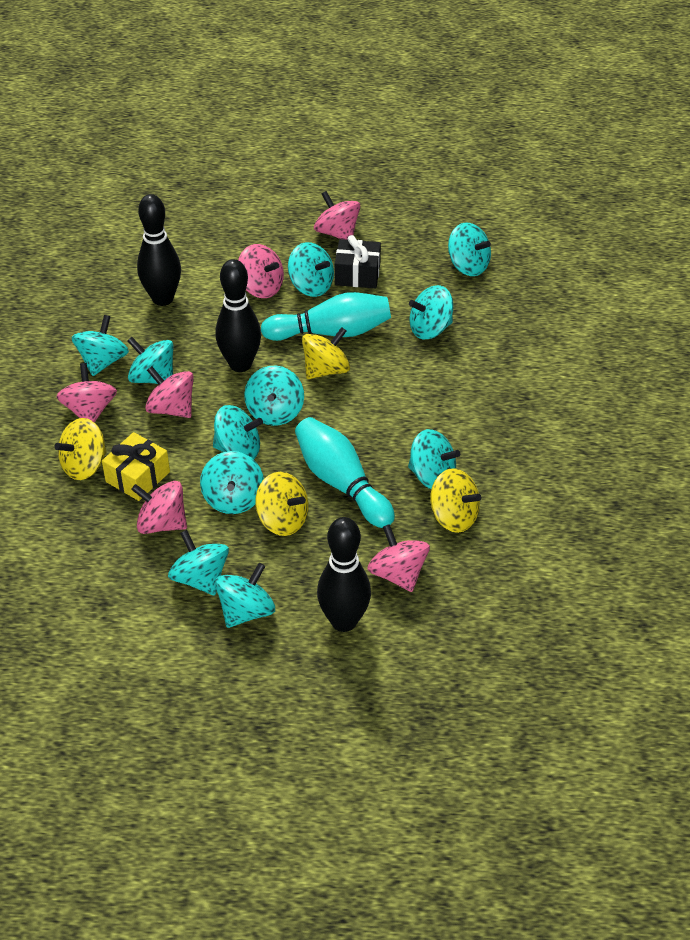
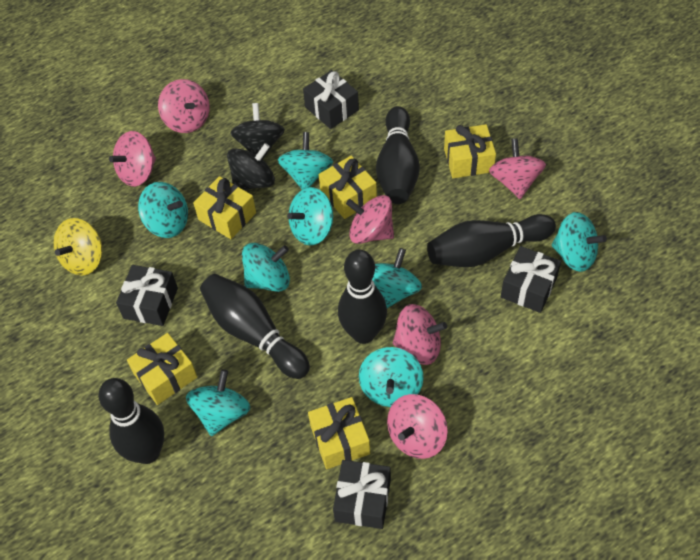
black bowling pin: [137,194,181,306] [215,259,261,372] [317,517,371,632] = 3 -> [99,378,164,464] [200,274,310,379] [338,250,387,344] [376,106,420,204] [427,214,556,267] = 5
black gift: [335,235,381,288] = 1 -> [116,265,178,326] [303,70,359,129] [333,460,391,529] [501,246,561,313] = 4
black spinning top: none = 0 -> [227,143,275,190] [231,103,285,159] = 2
turquoise bowling pin: [261,292,391,341] [295,417,395,528] = 2 -> none = 0
turquoise spinning top: [71,315,129,376] [128,337,173,384] [168,530,229,596] [200,451,264,514] [213,405,263,459] [215,563,275,628] [244,365,304,426] [288,242,334,297] [408,429,460,489] [409,285,453,339] [448,222,491,276] = 11 -> [138,182,188,238] [186,369,250,436] [242,243,290,292] [278,132,333,190] [287,187,333,245] [359,347,424,407] [372,248,422,308] [552,212,607,272] = 8
yellow gift: [102,432,170,501] = 1 -> [127,333,197,405] [193,176,256,239] [308,397,370,469] [319,156,377,219] [444,124,496,178] = 5
yellow spinning top: [55,418,107,480] [255,472,308,536] [302,327,350,379] [430,468,481,533] = 4 -> [53,218,102,275] = 1

